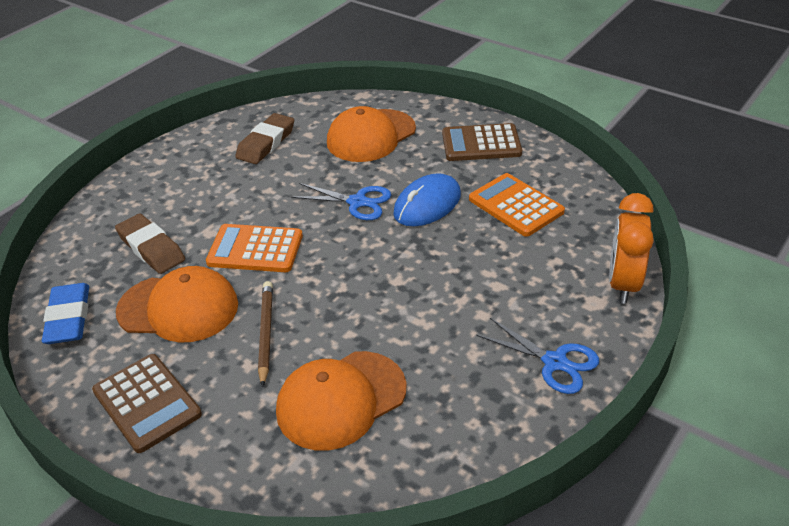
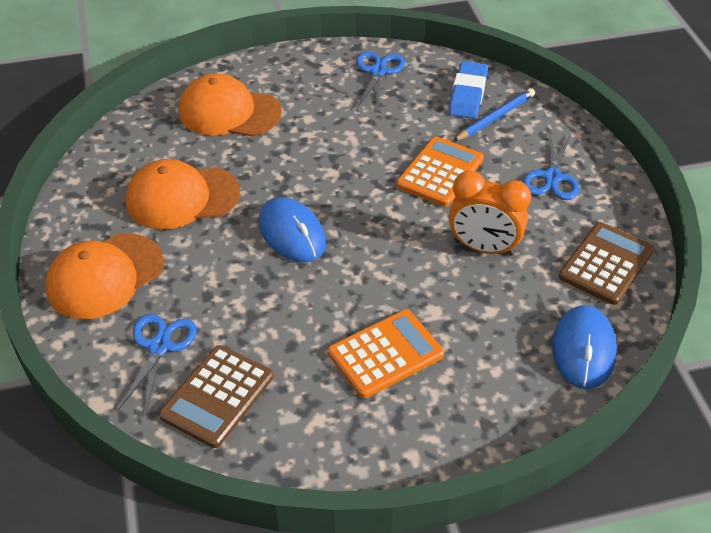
blue mouse: [393,173,461,226] = 1 -> [258,197,326,262] [552,305,617,389] = 2
blue pencil: none = 0 -> [453,88,535,141] = 1
blue scissors: [291,183,391,220] [476,318,599,394] = 2 -> [118,314,197,413] [356,51,405,110] [523,132,579,200] = 3
brown eraser: [115,214,185,274] [235,113,294,164] = 2 -> none = 0
brown pencil: [258,281,273,388] = 1 -> none = 0

